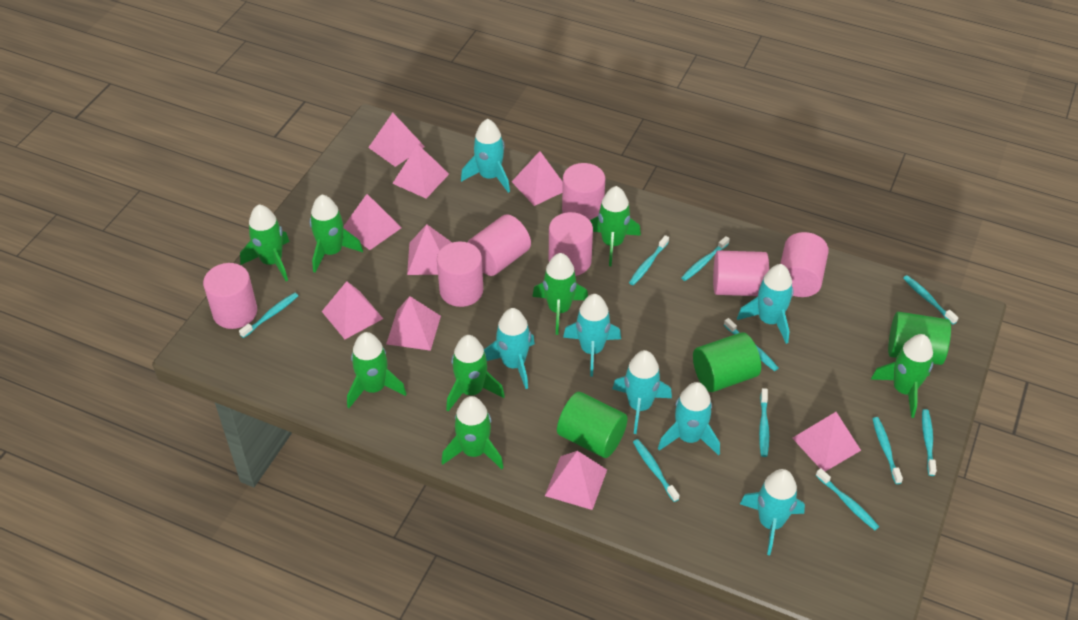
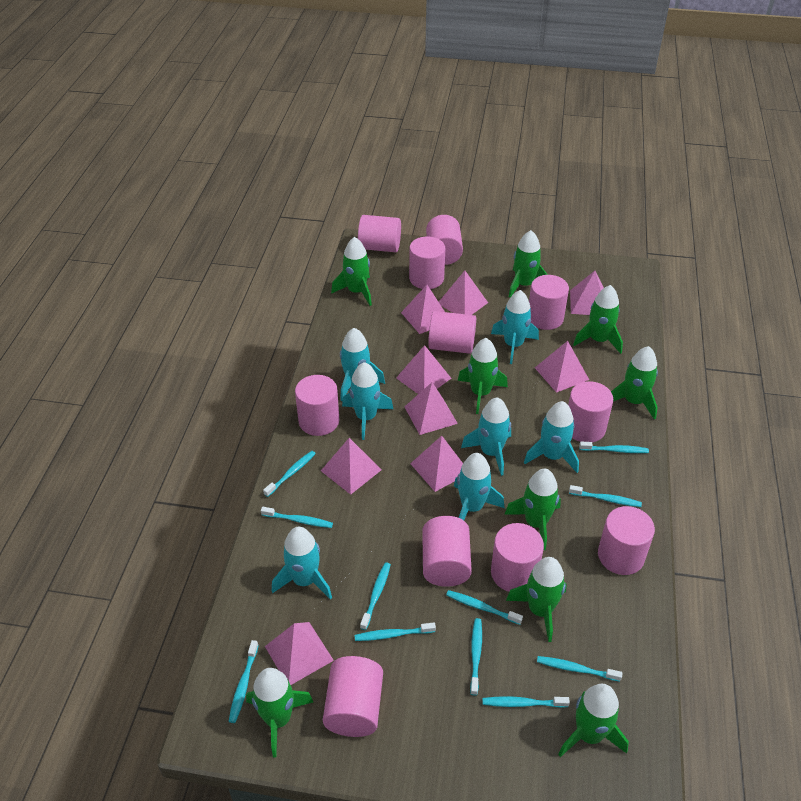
green cylinder: [557,392,628,458] [693,332,761,392] [888,312,951,365] = 3 -> none = 0
green rocket: [240,205,290,281] [310,195,363,272] [347,332,406,408] [441,396,504,469] [446,335,505,412] [532,253,588,335] [590,186,641,266] [871,334,933,418] = 8 -> [246,668,313,758] [331,237,372,306] [458,338,508,414] [504,469,561,550] [506,557,567,642] [509,230,548,298] [558,684,629,757] [573,285,623,354] [611,346,658,420] = 9
pink cylinder: [203,263,257,329] [437,242,483,307] [468,214,531,276] [549,212,593,276] [562,163,605,220] [713,251,769,296] [780,232,829,297] = 7 -> [295,375,340,436] [323,656,383,737] [358,215,401,252] [409,237,445,289] [422,516,472,587] [426,215,463,265] [428,311,476,354] [491,523,544,592] [529,275,569,330] [568,381,613,442] [598,506,655,575] = 11
turquoise toothbrush: [239,293,298,338] [629,235,669,285] [633,439,680,502] [681,236,730,281] [724,318,778,371] [759,388,769,457] [816,468,879,530] [872,417,903,484] [903,275,958,325] [922,409,937,476] = 10 -> [229,640,259,723] [261,507,333,528] [263,451,316,497] [355,623,436,641] [360,562,391,630] [446,590,523,625] [470,618,482,696] [482,696,570,708] [537,656,622,681] [569,485,642,507] [579,442,649,453] = 11

